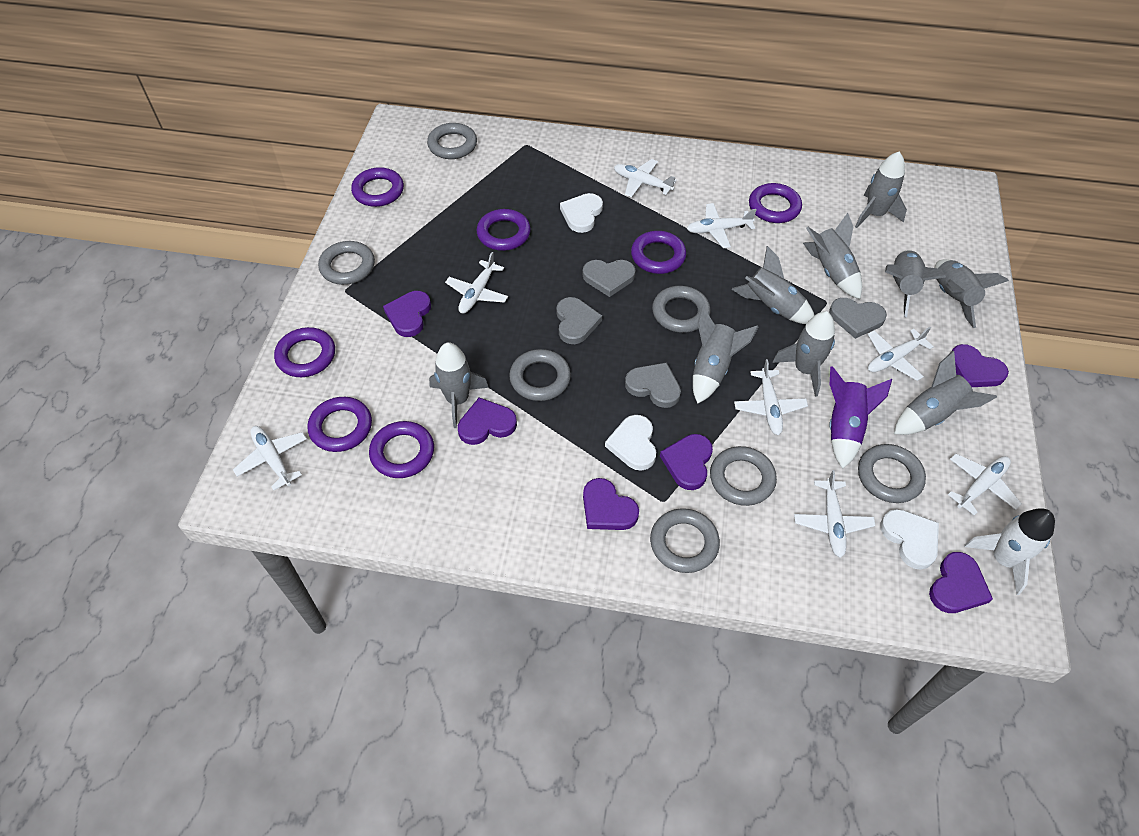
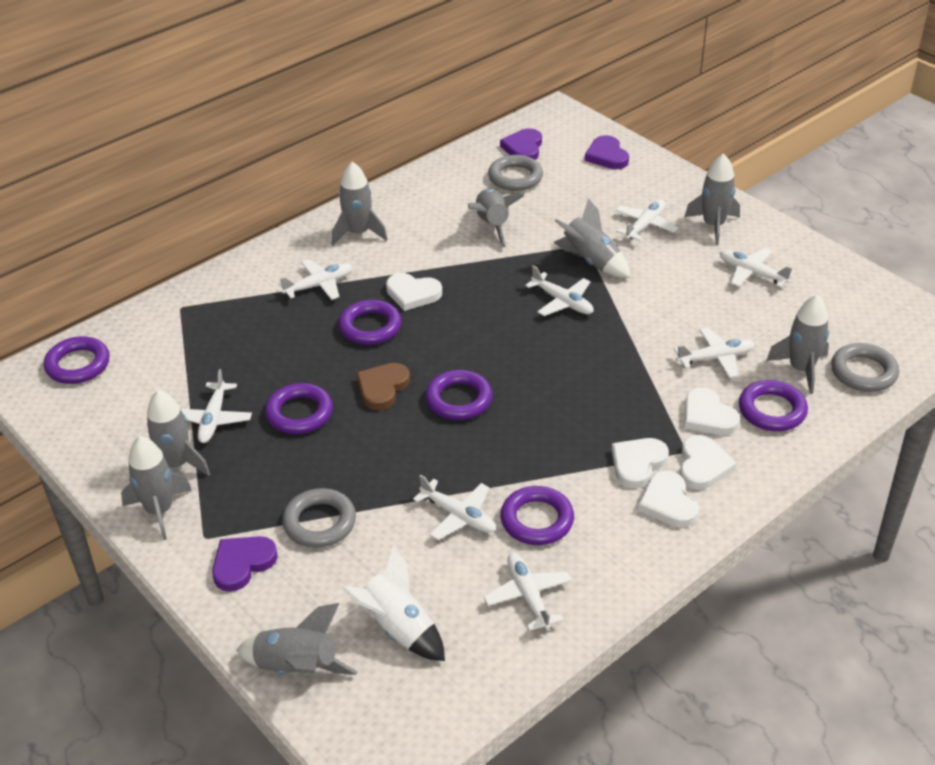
brown heart: none = 0 -> [356,363,410,410] = 1
grey heart: [556,297,602,344] [583,260,636,297] [625,362,681,408] [829,298,887,339] = 4 -> none = 0
grey ring: [318,241,375,285] [427,123,477,159] [509,349,571,401] [650,508,720,573] [652,286,711,333] [710,446,777,506] [858,444,926,503] = 7 -> [282,488,356,548] [488,155,543,191] [831,343,899,392] = 3
grey rocket: [429,342,489,428] [693,306,759,404] [731,246,815,324] [772,311,835,397] [803,213,862,299] [855,152,907,228] [885,250,946,317] [894,351,997,435] [934,259,1009,328] = 9 -> [121,436,192,540] [147,390,210,476] [236,603,358,675] [332,162,388,246] [468,189,524,248] [553,198,630,278] [685,153,740,245] [766,295,829,394] = 8
purple heart: [383,291,431,337] [458,398,517,445] [583,478,639,530] [660,434,713,490] [929,552,993,613] [951,344,1009,387] = 6 -> [212,536,278,592] [500,128,542,160] [585,135,629,169] = 3
purple ring: [274,327,335,377] [307,397,372,452] [351,167,404,207] [369,421,434,478] [477,209,531,251] [631,231,686,274] [749,183,802,223] = 7 -> [44,336,110,384] [265,383,333,434] [339,300,402,345] [425,370,492,420] [500,486,574,545] [739,380,808,431] = 6
purple rocket: [829,366,892,469] = 1 -> none = 0
white heart: [560,193,603,233] [605,415,656,471] [880,509,939,570] = 3 -> [386,273,442,311] [612,438,669,488] [638,471,699,527] [680,435,737,490] [684,388,740,435] = 5

